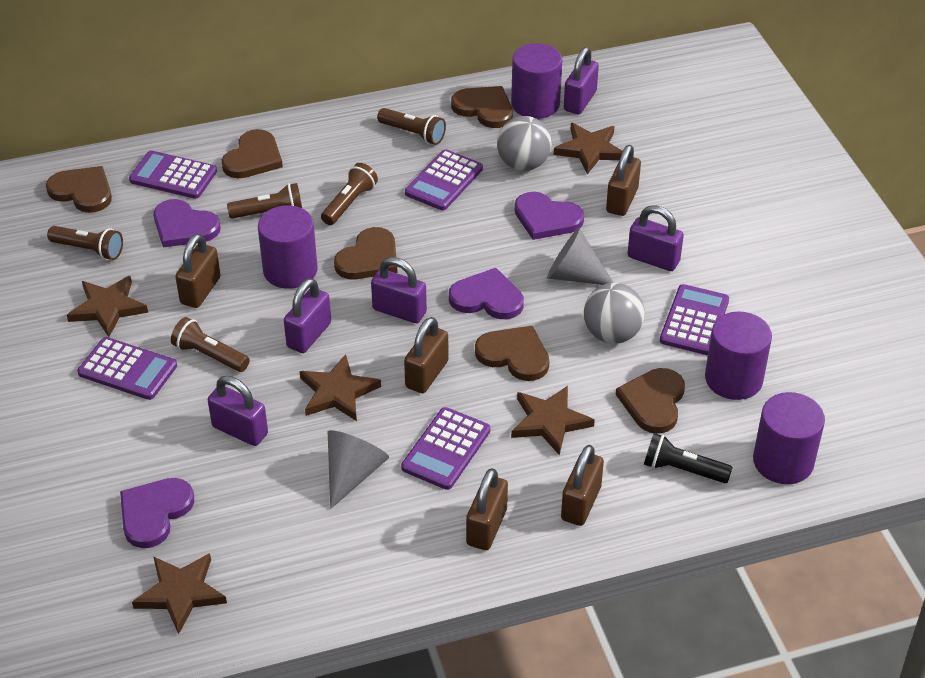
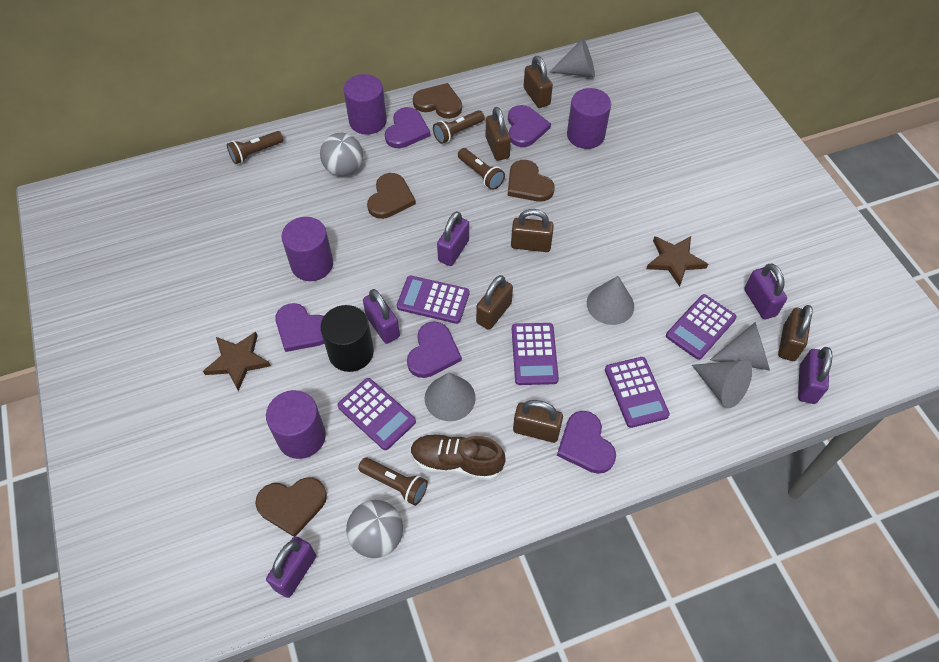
black cylinder: none = 0 -> [320,305,374,372] = 1
black flashlight: [644,433,733,483] = 1 -> none = 0
brown flashlight: [47,226,123,260] [171,317,250,372] [227,183,302,219] [321,163,378,225] [377,108,446,145] = 5 -> [227,131,284,164] [358,458,428,506] [433,110,485,144] [458,148,505,190] = 4
brown heart: [46,166,112,213] [222,129,283,179] [334,227,397,280] [451,86,513,128] [475,326,549,381] [616,368,685,434] = 6 -> [255,477,327,537] [367,173,416,219] [413,83,462,119] [508,160,555,202] = 4
brown padlock: [175,234,221,308] [404,317,449,393] [466,468,508,550] [561,445,604,526] [606,145,641,216] = 5 -> [476,275,513,330] [486,107,511,161] [511,209,554,252] [513,400,563,443] [524,56,553,108] [778,305,813,361] = 6
brown shoe: none = 0 -> [410,434,506,480] = 1
brown star: [67,276,148,337] [132,553,227,634] [300,354,381,421] [511,386,595,455] [554,123,623,174] = 5 -> [203,332,271,391] [646,236,708,287] = 2
grey cone: [328,430,389,509] [547,228,614,285] = 2 -> [425,373,476,421] [550,38,595,78] [587,276,634,325] [692,360,752,408] [710,322,770,371] = 5
purple heart: [120,478,194,548] [153,199,221,248] [449,268,524,319] [514,192,584,240] = 4 -> [275,303,324,352] [385,107,430,148] [407,321,462,378] [508,105,551,147] [557,411,616,474] = 5

